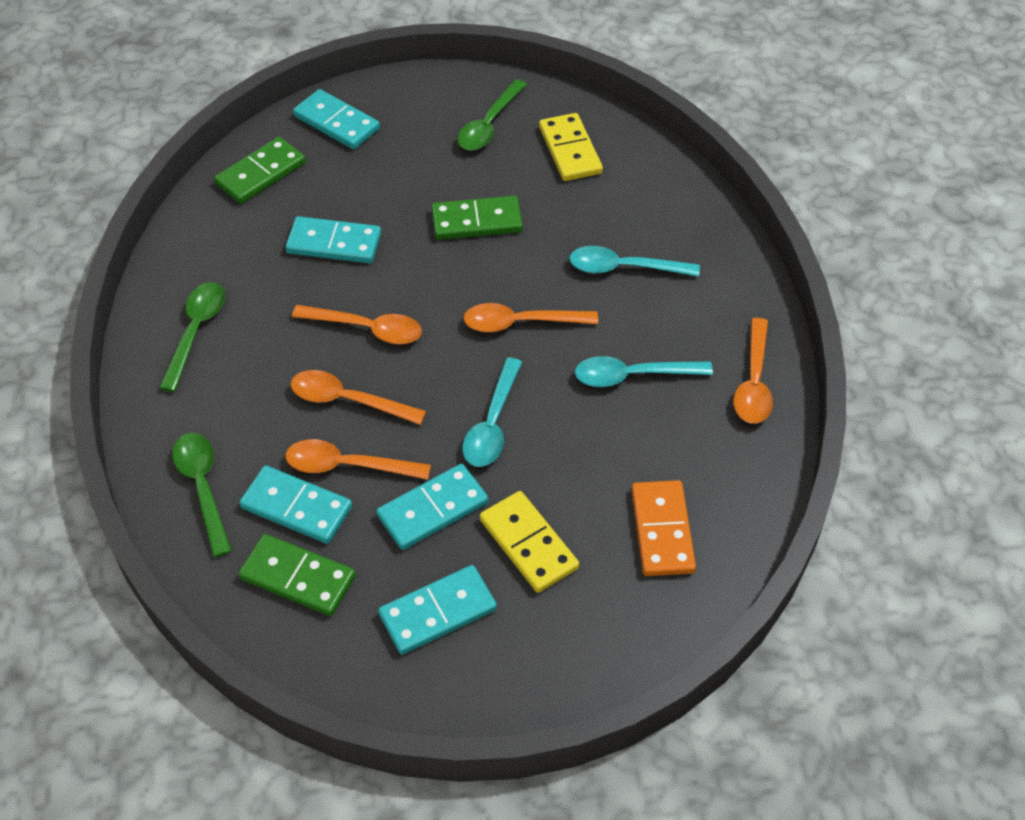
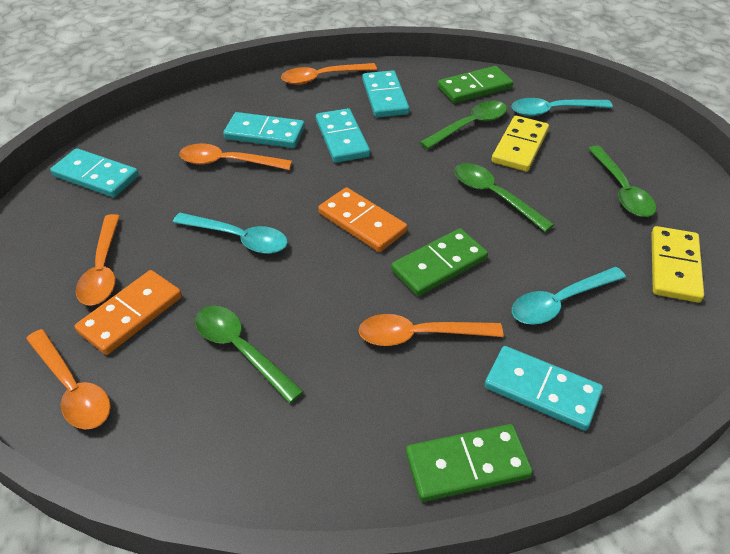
green spoon: [159,282,225,392] [172,433,232,557] [457,79,527,151] = 3 -> [195,306,304,403] [420,101,507,149] [454,163,555,232] [588,146,657,217] = 4
orange domino: [631,480,696,576] = 1 -> [75,270,182,355] [318,187,408,252] = 2

